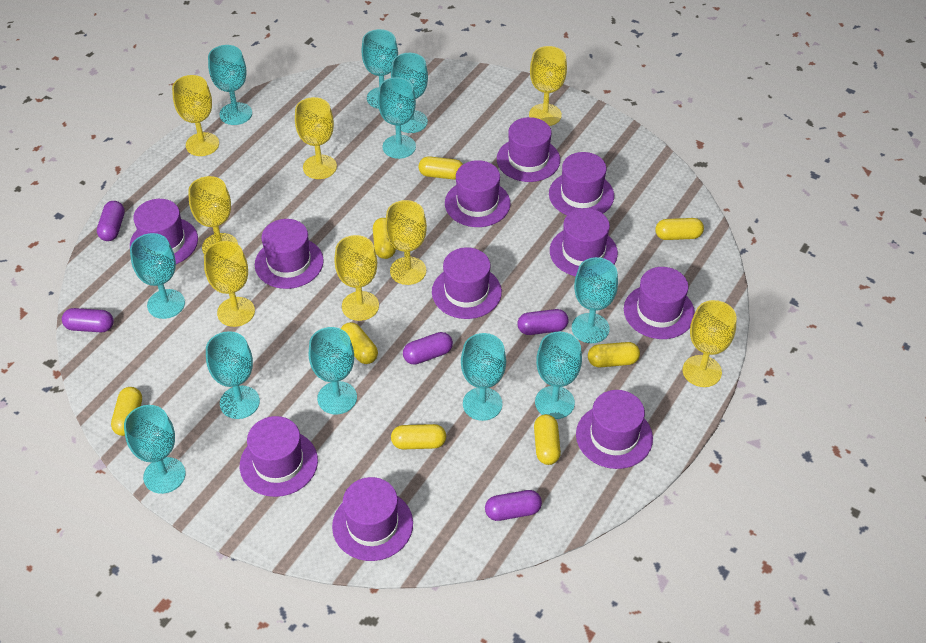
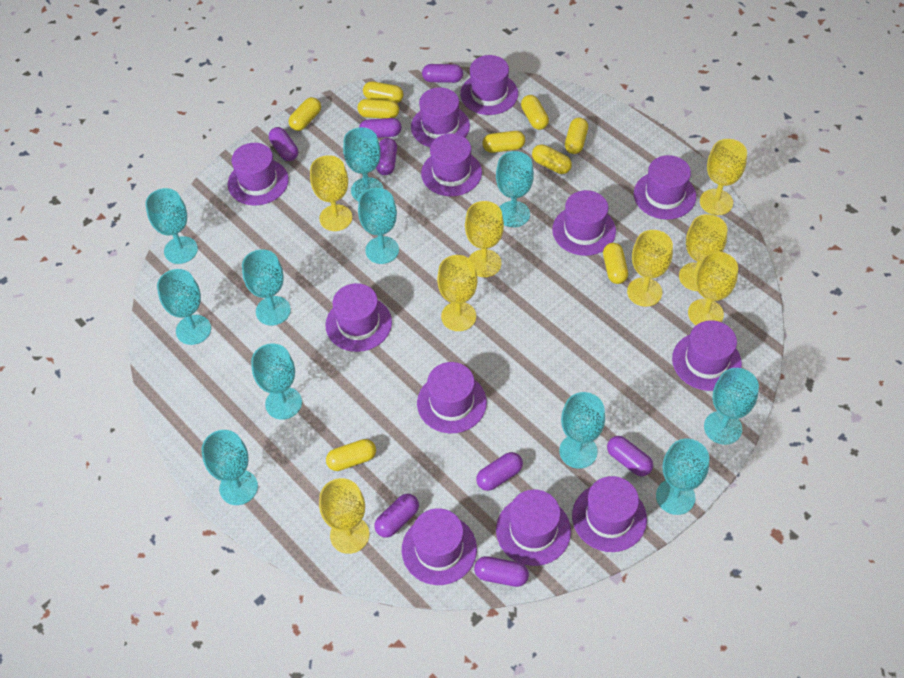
purple capsule: [62,308,114,332] [97,201,125,241] [403,332,453,365] [485,490,542,521] [518,309,569,335] = 5 -> [269,127,298,161] [359,118,401,138] [375,494,419,538] [376,138,397,175] [422,64,463,83] [474,556,529,587] [476,452,523,491] [607,436,653,476] = 8
purple hat: [130,199,198,264] [240,416,318,497] [255,219,324,289] [332,477,413,561] [432,247,502,319] [445,160,511,227] [497,117,560,182] [549,152,614,215] [550,208,618,276] [576,390,653,469] [624,267,695,339] = 11 -> [228,143,289,206] [325,283,392,352] [402,508,477,585] [411,87,470,147] [417,362,487,433] [421,133,482,196] [460,55,518,115] [496,489,571,566] [552,190,616,256] [572,476,647,552] [634,155,696,220] [672,320,742,391] = 12
yellow capsule: [111,387,142,436] [341,322,378,364] [373,218,396,259] [391,424,446,450] [419,156,463,179] [534,414,561,465] [588,342,640,367] [655,218,704,240] = 8 -> [289,97,321,131] [326,439,376,471] [358,99,399,118] [363,81,404,103] [482,131,525,153] [521,95,549,130] [532,144,572,174] [565,118,588,154] [603,243,628,284] = 9

